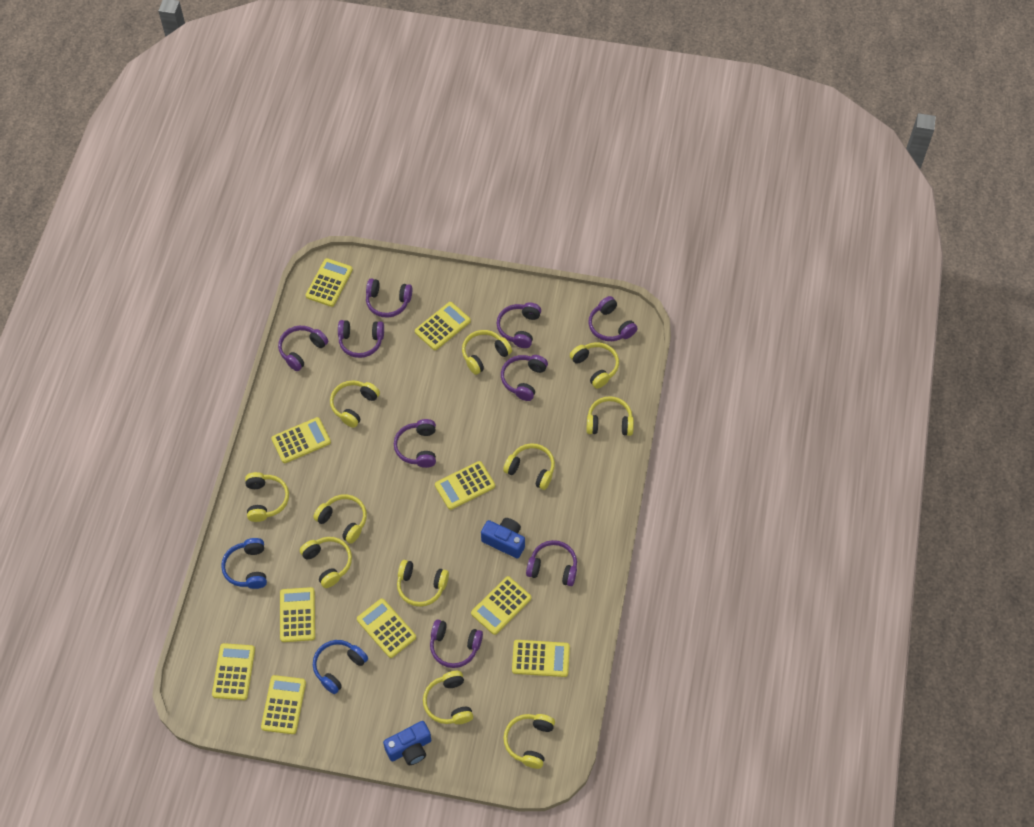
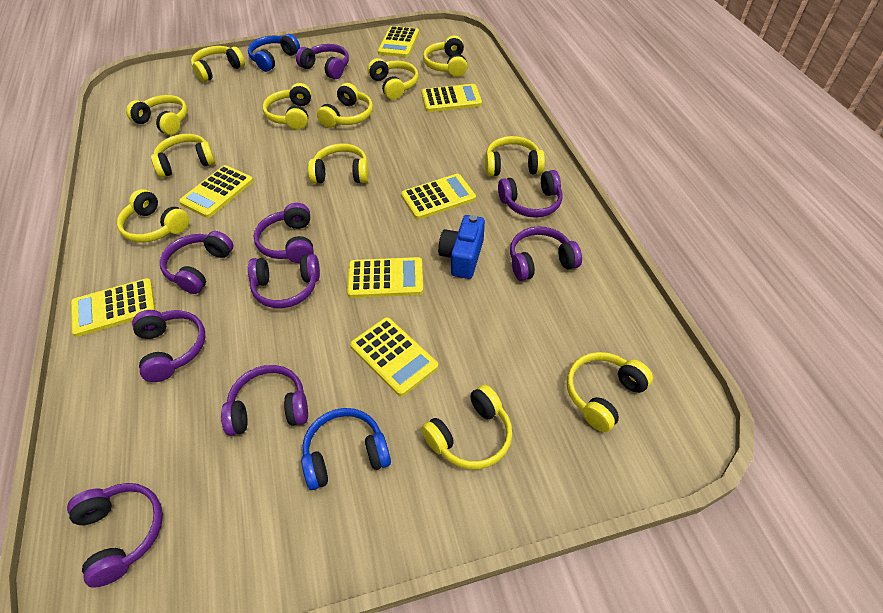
blue camera: [383,721,431,765] [481,518,525,558] = 2 -> [438,215,485,279] = 1
yellow calculator: [212,643,255,700] [261,675,306,734] [271,417,331,463] [280,587,315,642] [306,258,353,307] [357,598,416,658] [415,302,471,350] [435,461,495,510] [471,576,531,635] [512,640,570,677] = 10 -> [71,278,156,337] [179,165,253,218] [347,257,423,298] [350,317,438,396] [378,26,419,57] [401,174,476,220] [422,84,482,112] = 7
yellow headphones: [245,472,289,522] [300,537,352,588] [313,494,367,544] [330,380,380,428] [397,560,449,607] [423,671,473,724] [462,330,512,375] [503,443,555,490] [504,714,555,769] [570,342,619,389] [587,396,634,436] = 11 -> [117,189,189,243] [126,95,188,135] [151,134,215,178] [191,46,245,82] [263,83,312,130] [308,143,369,184] [317,83,373,128] [367,58,418,100] [421,385,512,469] [423,35,468,77] [485,136,545,176] [567,352,653,432] = 12

